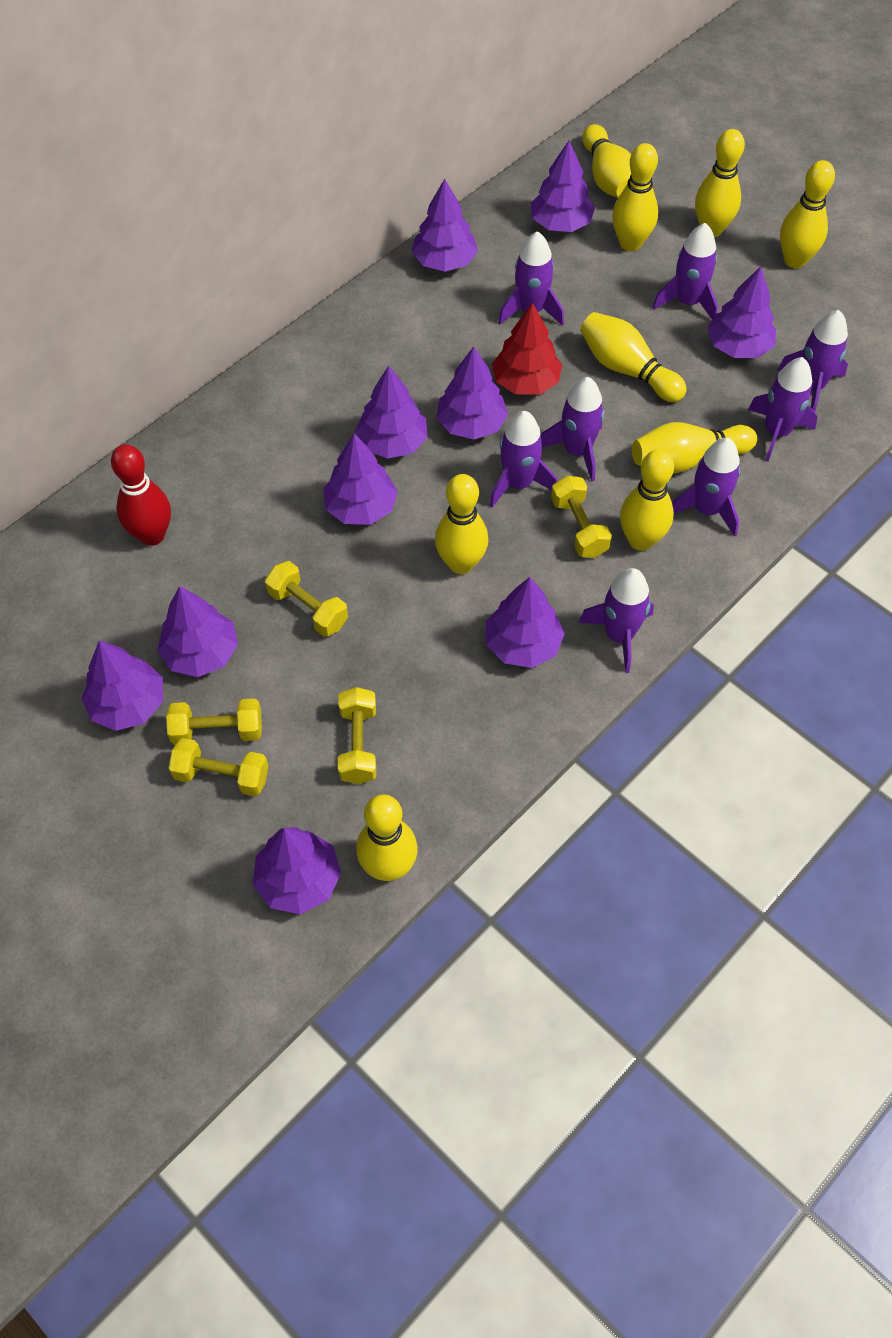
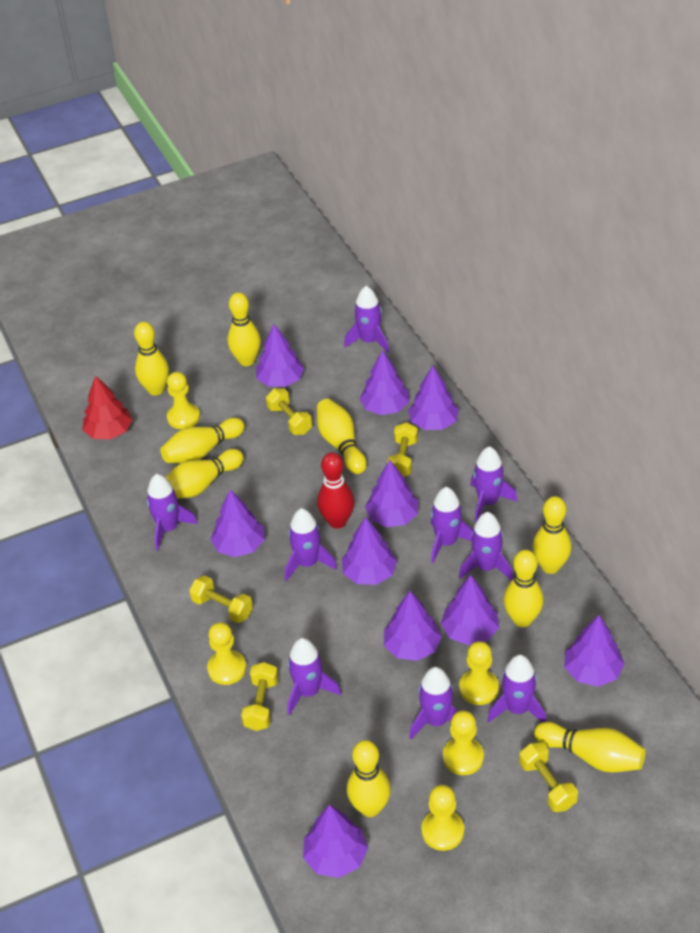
purple rocket: [490,411,557,508] [498,231,564,326] [541,377,604,481] [578,568,654,673] [652,223,718,320] [672,438,740,536] [748,357,818,462] [777,310,848,412] = 8 -> [146,474,198,551] [285,508,337,581] [288,638,341,715] [344,286,389,353] [409,667,458,739] [430,487,473,563] [459,512,513,581] [470,446,518,522] [487,654,547,722] = 9
yellow pawn: none = 0 -> [167,372,200,429] [207,622,246,685] [421,785,464,851] [443,711,484,775] [459,641,499,705] = 5

